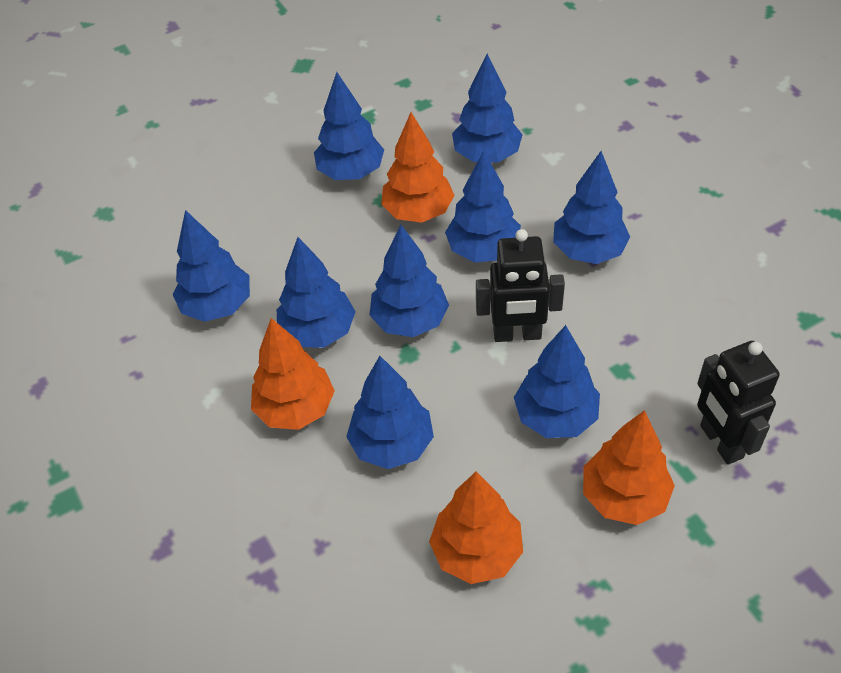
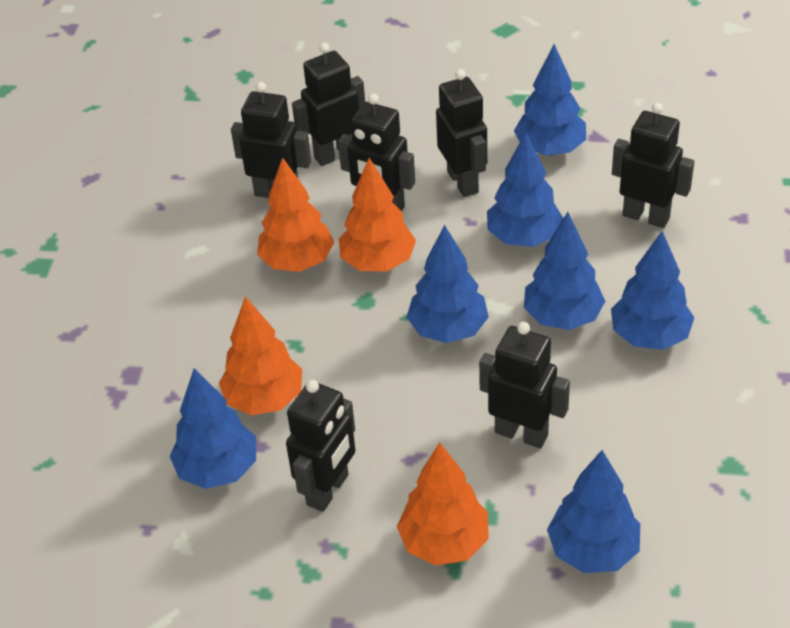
black robot: [476,229,565,342] [697,341,780,465] = 2 -> [231,82,311,198] [286,380,356,512] [292,43,365,166] [338,93,415,211] [436,69,487,197] [479,322,570,448] [612,103,694,228] = 7
blue tree: [173,210,250,322] [277,237,356,348] [314,72,384,180] [346,356,434,469] [369,225,449,337] [445,151,521,263] [452,54,523,162] [514,325,600,438] [553,151,630,264] = 9 -> [170,368,256,489] [407,225,489,343] [487,132,563,247] [514,44,586,155] [524,212,605,330] [547,450,640,573] [611,231,694,350] = 7

